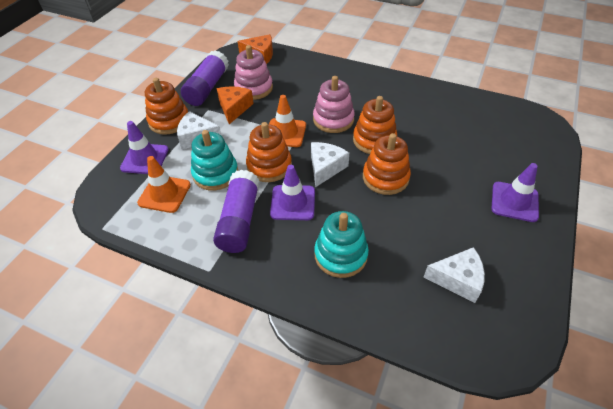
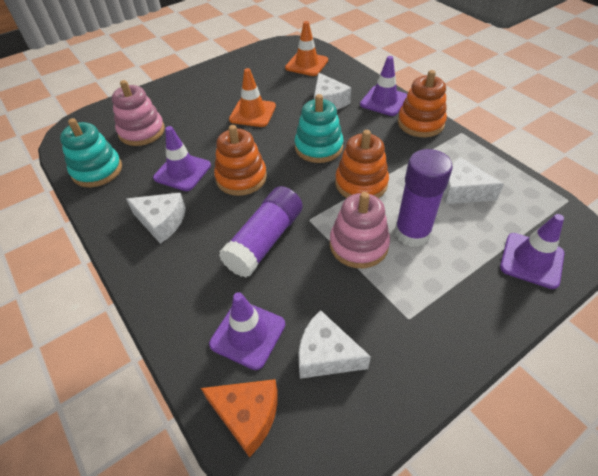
orange cheese: [217,86,254,124] [238,34,273,64] = 2 -> [201,379,278,457] = 1
orange stacking toy: [145,78,188,135] [246,122,292,182] [353,96,397,154] [363,133,411,195] = 4 -> [214,125,267,196] [335,130,389,198] [398,70,447,137] = 3
purple traffic cone: [120,121,169,174] [270,165,315,220] [491,163,539,222] = 3 -> [153,126,211,191] [209,292,285,370] [360,56,407,116] [500,214,565,289] = 4
white cheese: [177,111,222,150] [311,142,349,187] [423,247,485,303] = 3 -> [126,193,186,244] [298,310,371,379] [314,73,351,110] [443,157,504,204] = 4

